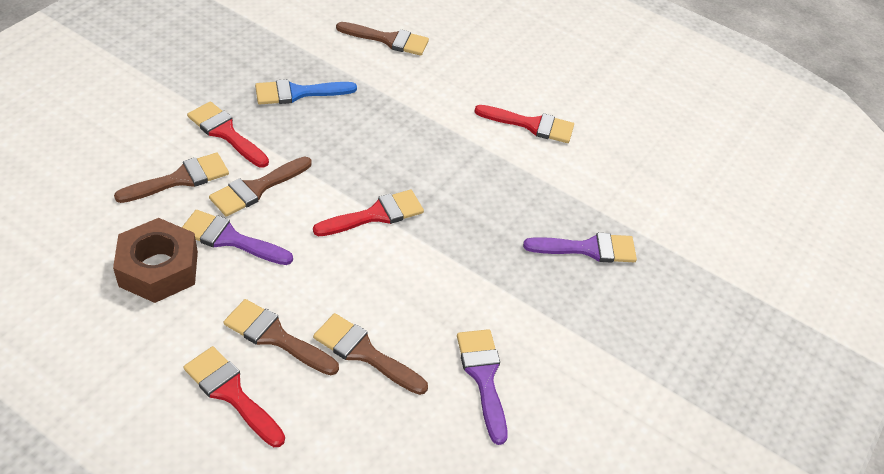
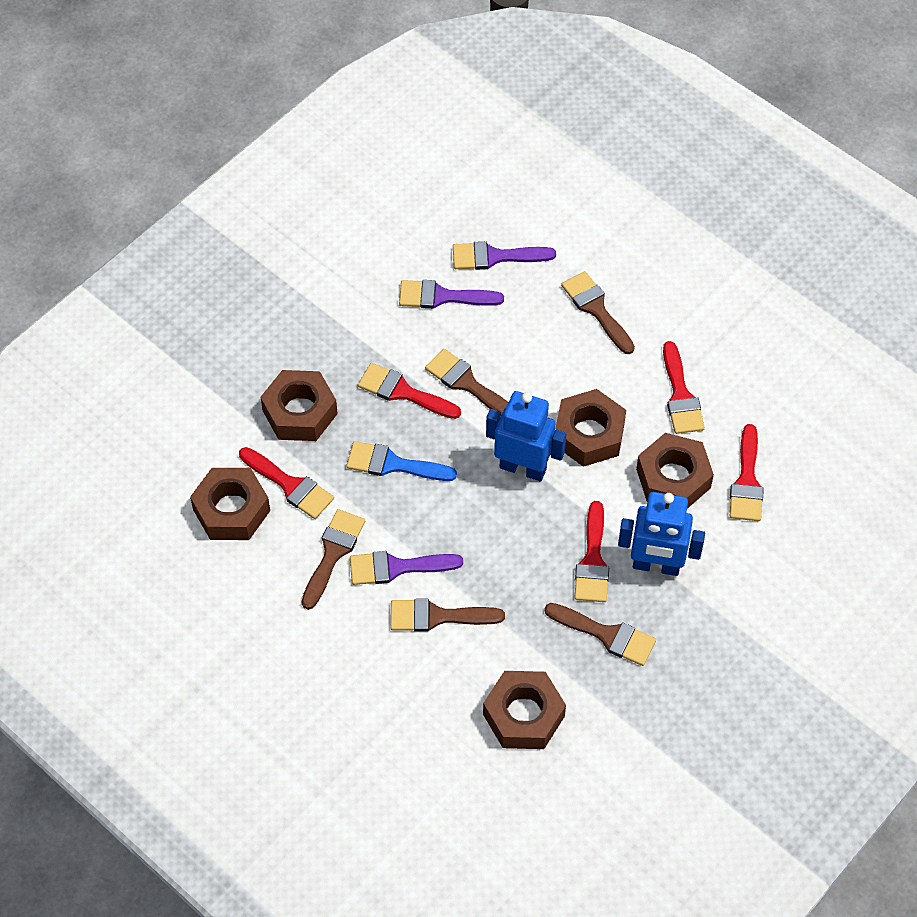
blue robot: none = 0 -> [486,391,566,481] [618,492,705,576] = 2
brown nut: [113,218,198,303] = 1 -> [190,468,270,540] [260,370,338,441] [483,671,566,749] [555,389,626,467] [636,433,714,509] = 5
red brush: [184,346,285,447] [187,102,269,168] [313,190,424,236] [474,105,574,143] = 4 -> [239,447,334,519] [358,363,461,419] [575,501,609,602] [663,341,705,434] [730,424,764,521] = 5

